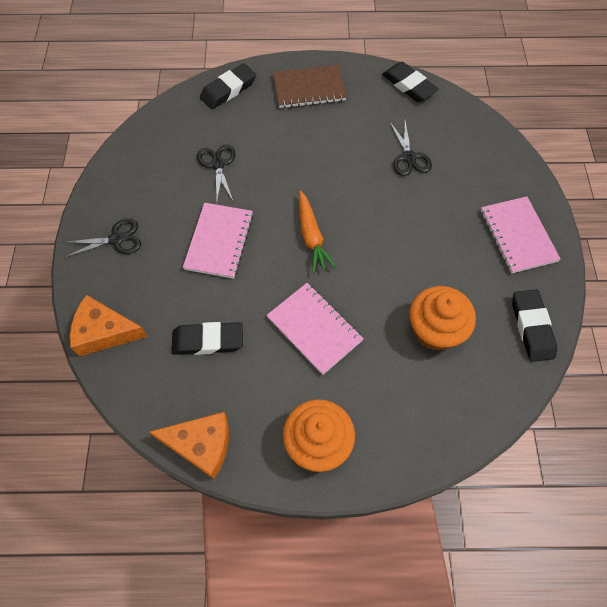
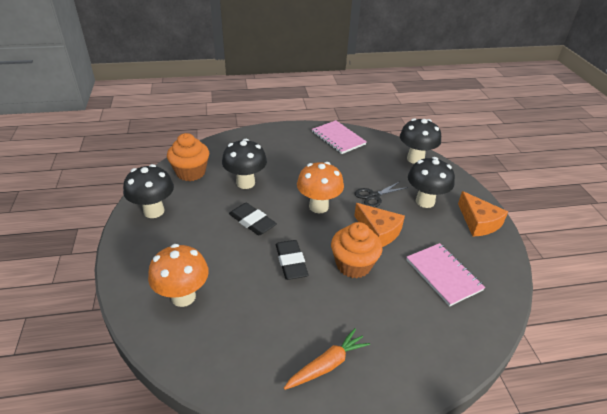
black eraser: [171,322,243,355] [200,63,256,109] [382,62,438,102] [512,289,557,362] = 4 -> [229,203,277,235] [276,240,309,280] = 2
black mushroom: none = 0 -> [123,164,174,218] [222,139,267,189] [400,118,441,164] [408,157,455,208] = 4
black scissors: [62,218,141,258] [197,144,236,201] [390,121,432,176] = 3 -> [355,181,408,207] = 1
brown notebook: [273,65,347,108] = 1 -> none = 0
orange mushroom: none = 0 -> [148,244,209,307] [297,162,344,213] = 2
pink notebook: [183,203,253,279] [267,283,364,375] [481,196,561,274] = 3 -> [312,120,367,154] [406,243,485,306] = 2

